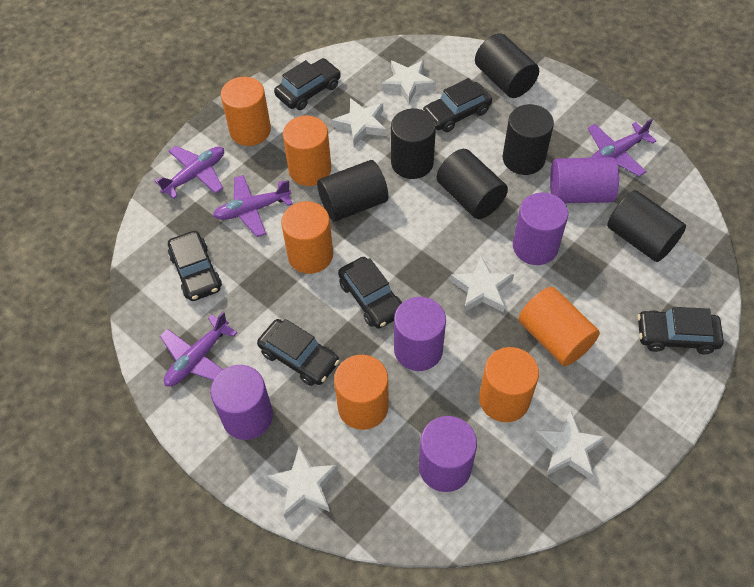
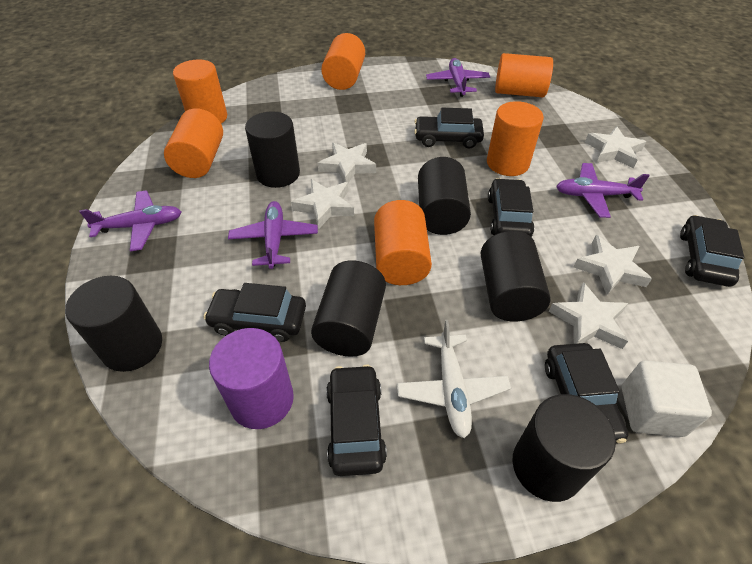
purple cylinder: [210,365,273,440] [394,297,446,371] [419,416,477,492] [513,192,568,265] [550,157,619,203] = 5 -> [209,328,294,429] = 1
white cube: none = 0 -> [622,360,712,437] = 1
white plane: none = 0 -> [397,320,511,438] = 1

